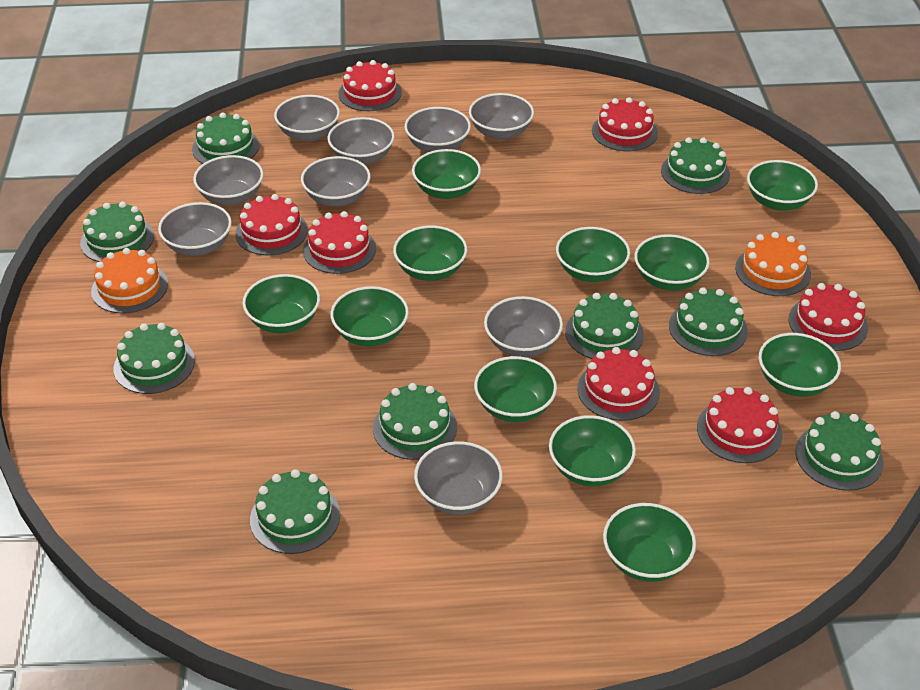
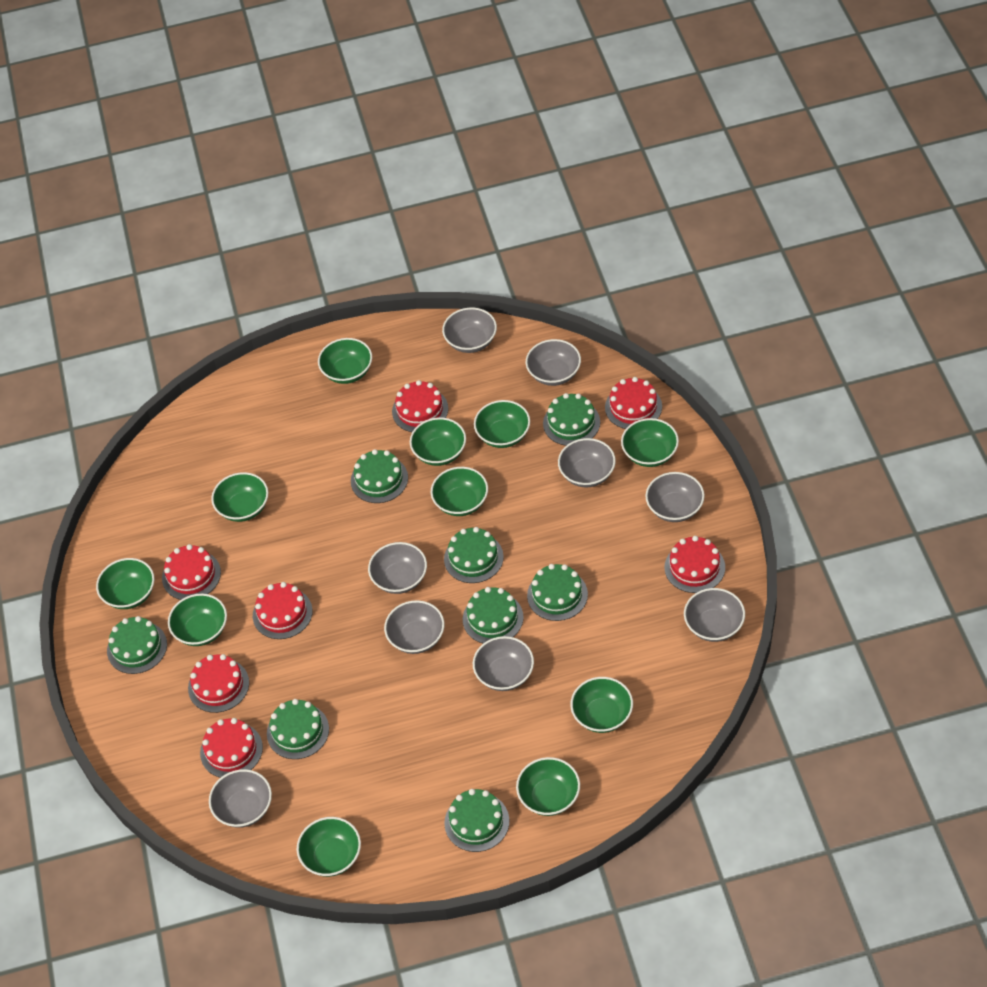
green cake: [80,202,154,262] [113,323,195,394] [192,112,259,164] [250,469,340,554] [373,383,457,460] [565,293,644,359] [661,137,730,194] [669,287,748,356] [795,411,884,491] = 9 -> [107,616,167,674] [267,699,329,759] [351,449,408,503] [444,527,504,583] [444,789,509,852] [463,587,524,643] [527,564,588,621] [543,393,600,446] = 8
orange cake: [91,248,168,314] [735,232,811,296] = 2 -> none = 0

